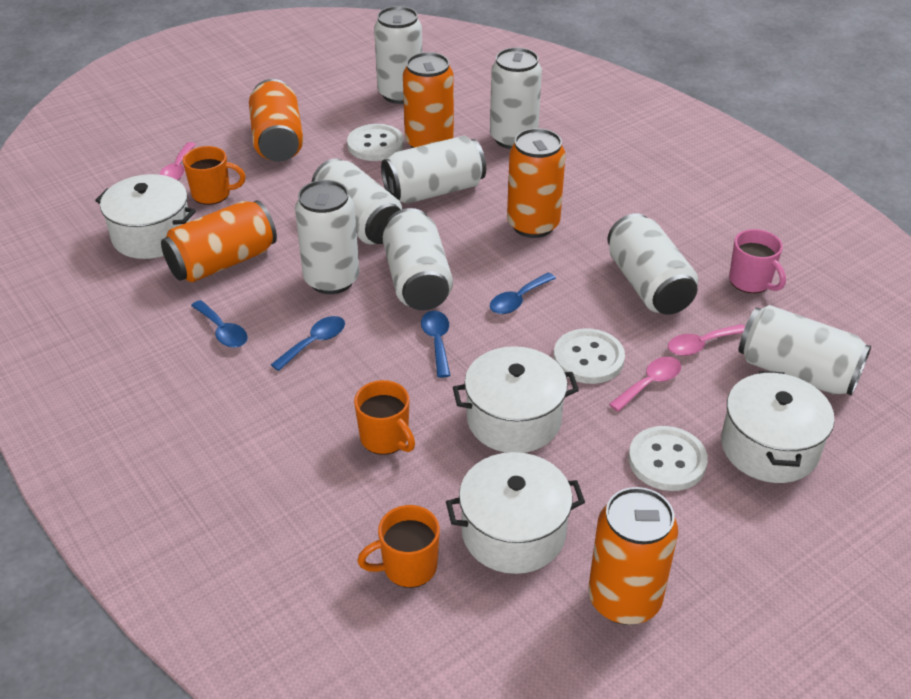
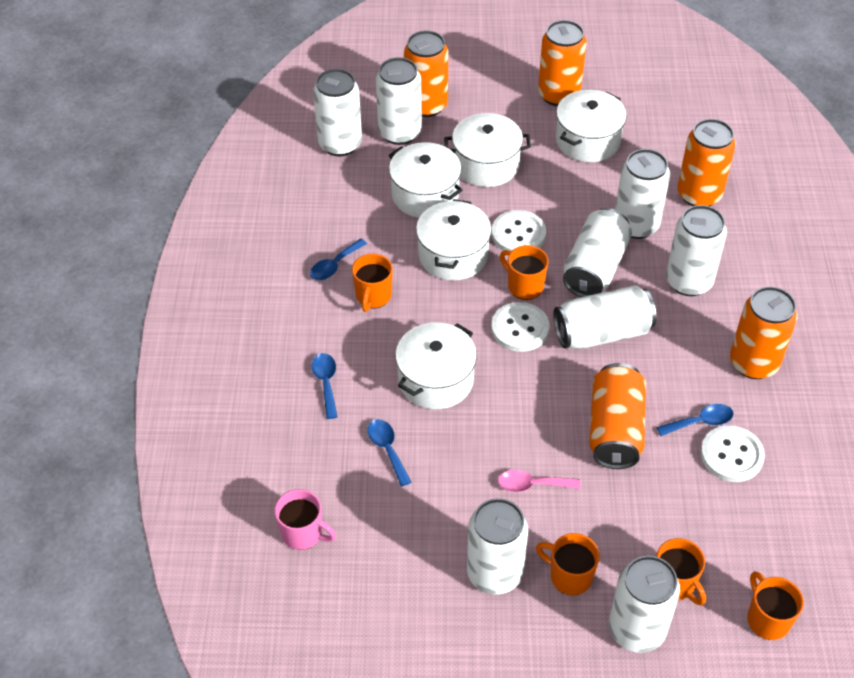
orange mug: [183,146,246,205] [354,380,415,455] [357,505,440,588] = 3 -> [352,254,393,312] [500,245,549,300] [536,533,600,595] [656,538,706,606] [747,571,804,640] = 5
pink spoon: [159,142,196,180] [609,357,681,412] [668,324,745,356] = 3 -> [498,470,580,492] = 1
white pot: [95,174,196,259] [446,452,585,574] [453,346,579,453] [721,371,834,483] = 4 -> [389,142,463,218] [395,322,477,409] [416,199,492,280] [444,113,531,187] [556,90,627,162] = 5

